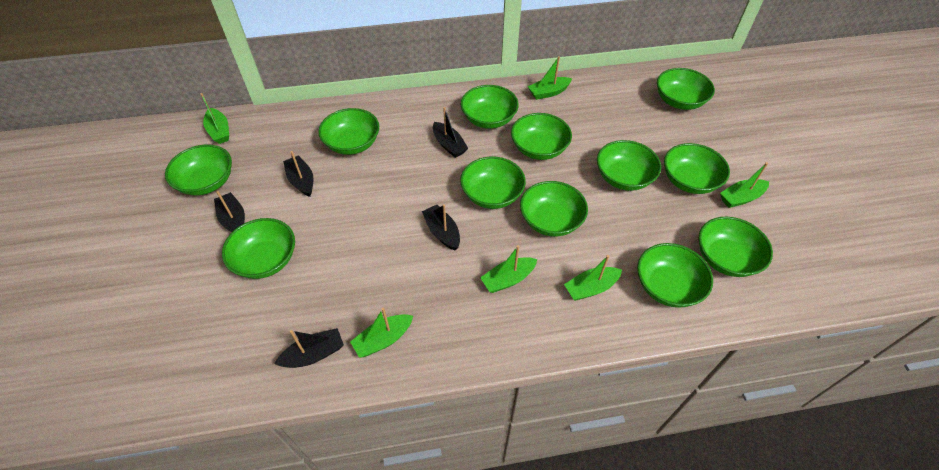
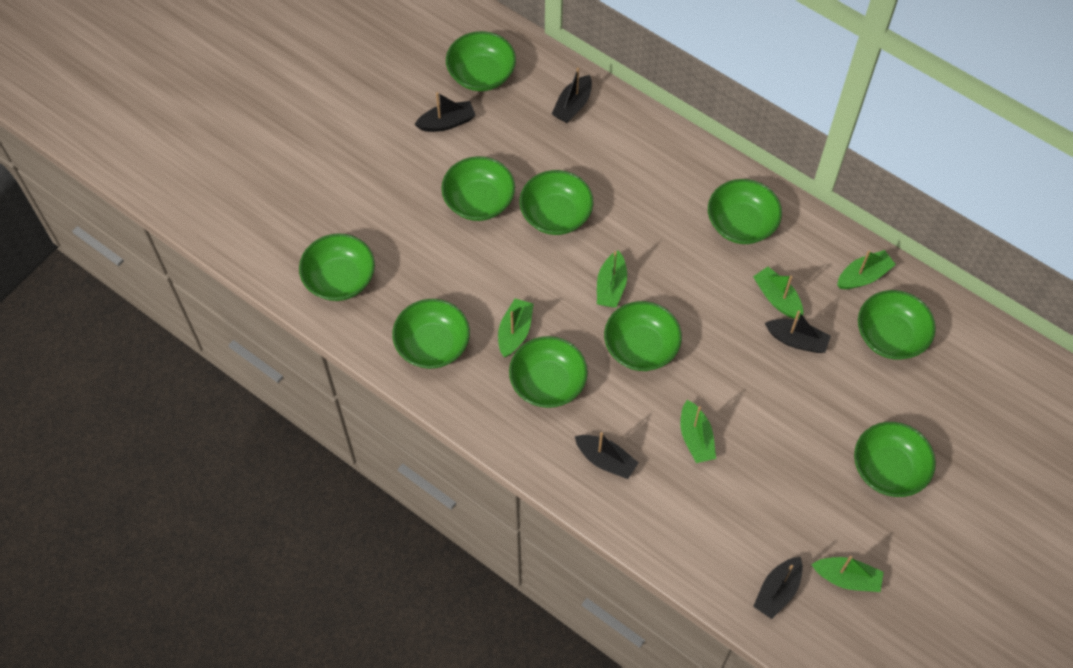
green bowl: [165,145,232,196] [222,218,295,279] [318,108,379,155] [460,156,526,209] [461,85,519,129] [511,113,572,160] [520,181,588,236] [597,140,661,191] [637,243,713,308] [657,68,715,110] [664,143,730,194] [698,217,773,277] = 12 -> [299,234,375,301] [392,299,470,369] [441,156,515,221] [446,31,516,91] [509,336,588,408] [519,170,593,235] [604,301,682,371] [708,179,782,244] [854,422,936,497] [858,290,936,360] = 10

